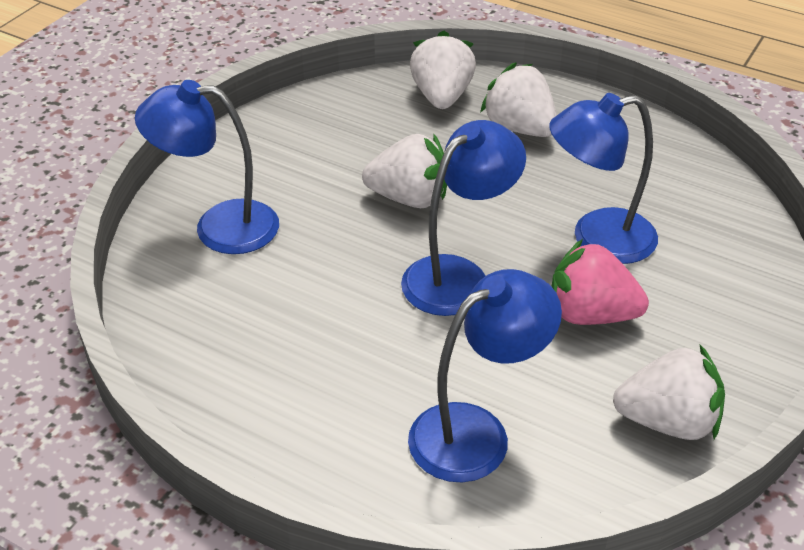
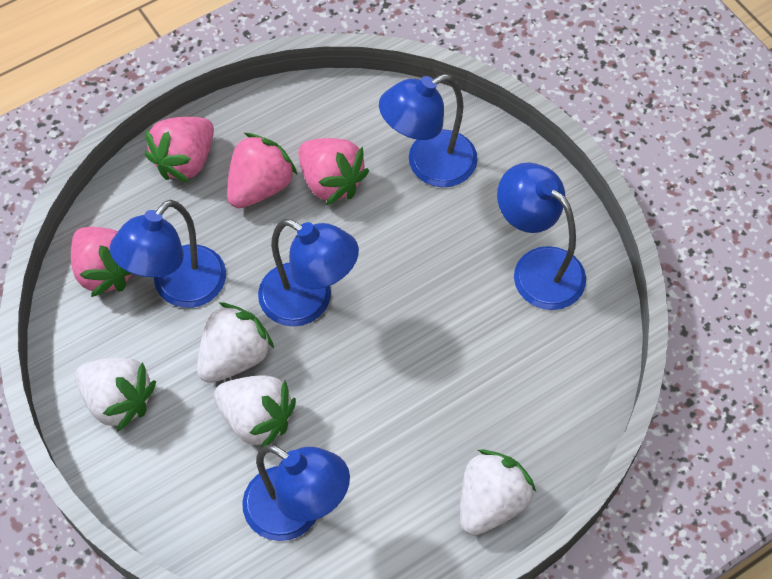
blue lamp: [135,80,279,254] [401,120,526,316] [408,269,562,482] [549,93,658,264] = 4 -> [110,200,226,308] [242,444,350,541] [258,219,359,327] [379,74,478,187] [497,162,586,310] = 5
pink strawberry: [552,239,649,325] = 1 -> [71,227,132,297] [145,117,214,183] [227,133,297,208] [298,138,369,205] = 4

